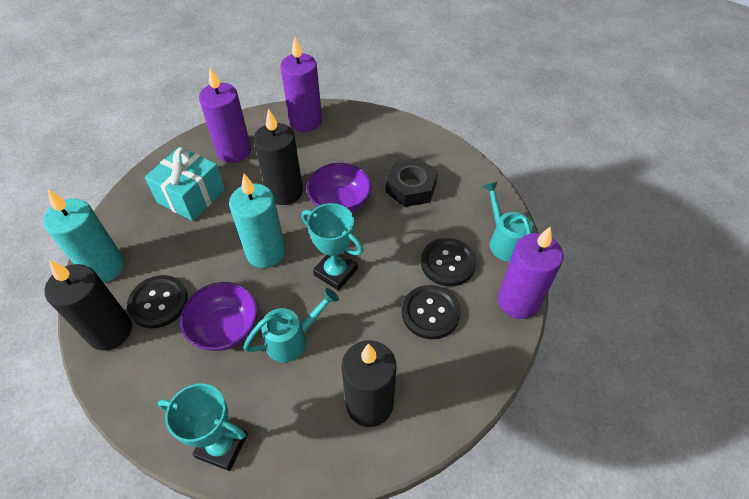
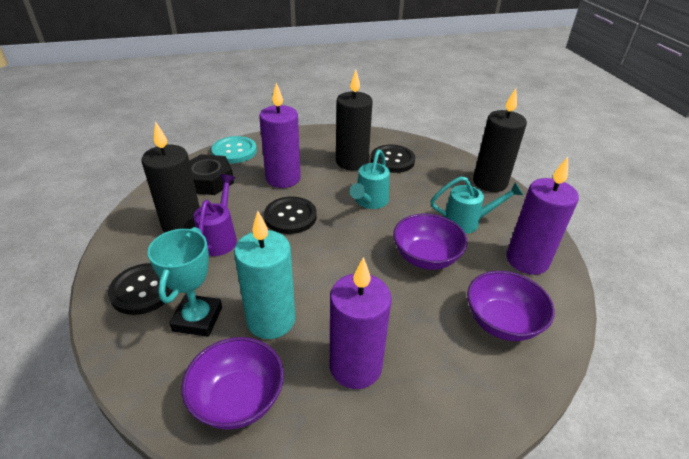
purple bowl: [180,282,258,351] [307,163,371,213] = 2 -> [182,337,284,430] [393,213,467,270] [467,271,555,341] = 3
purple watering can: none = 0 -> [194,174,237,256] = 1
turquoise button: none = 0 -> [211,136,257,163] = 1
turquoise candle: [43,189,124,283] [229,174,286,268] = 2 -> [234,211,295,339] = 1
turquoise gift: [145,147,225,221] = 1 -> none = 0
turquoise trophy: [158,384,248,471] [302,203,363,291] = 2 -> [147,227,222,337] = 1

